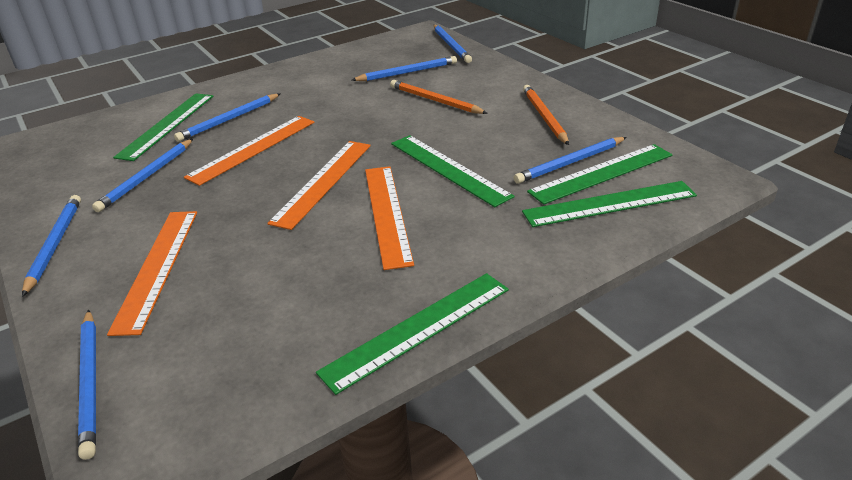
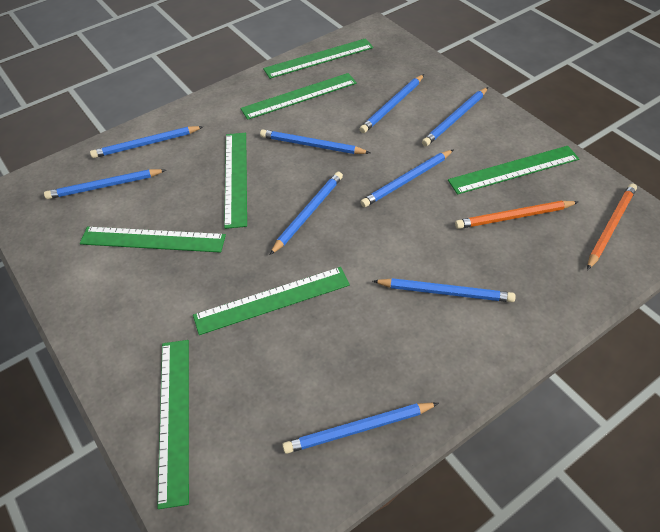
blue pencil: [22,195,81,297] [78,310,96,460] [92,139,193,212] [174,94,280,142] [352,56,457,81] [433,25,472,63] [513,137,627,184] = 7 -> [44,169,166,199] [90,126,204,158] [260,129,370,154] [270,172,343,255] [282,403,439,454] [360,74,424,133] [361,149,454,207] [373,278,516,302] [422,87,488,146] = 9
green ruler: [113,93,214,161] [316,273,509,395] [391,135,515,207] [522,181,697,227] [527,144,672,205] = 5 -> [80,227,226,253] [157,340,189,509] [193,267,350,335] [224,133,247,229] [240,73,357,120] [263,38,373,79] [448,146,579,195] = 7
orange ruler: [107,211,197,336] [184,116,315,186] [267,141,371,230] [365,166,414,270] = 4 -> none = 0

